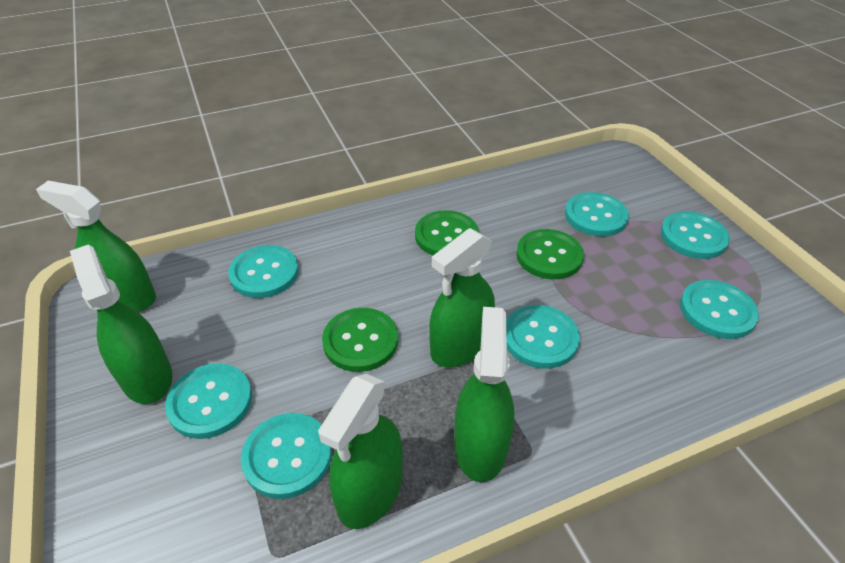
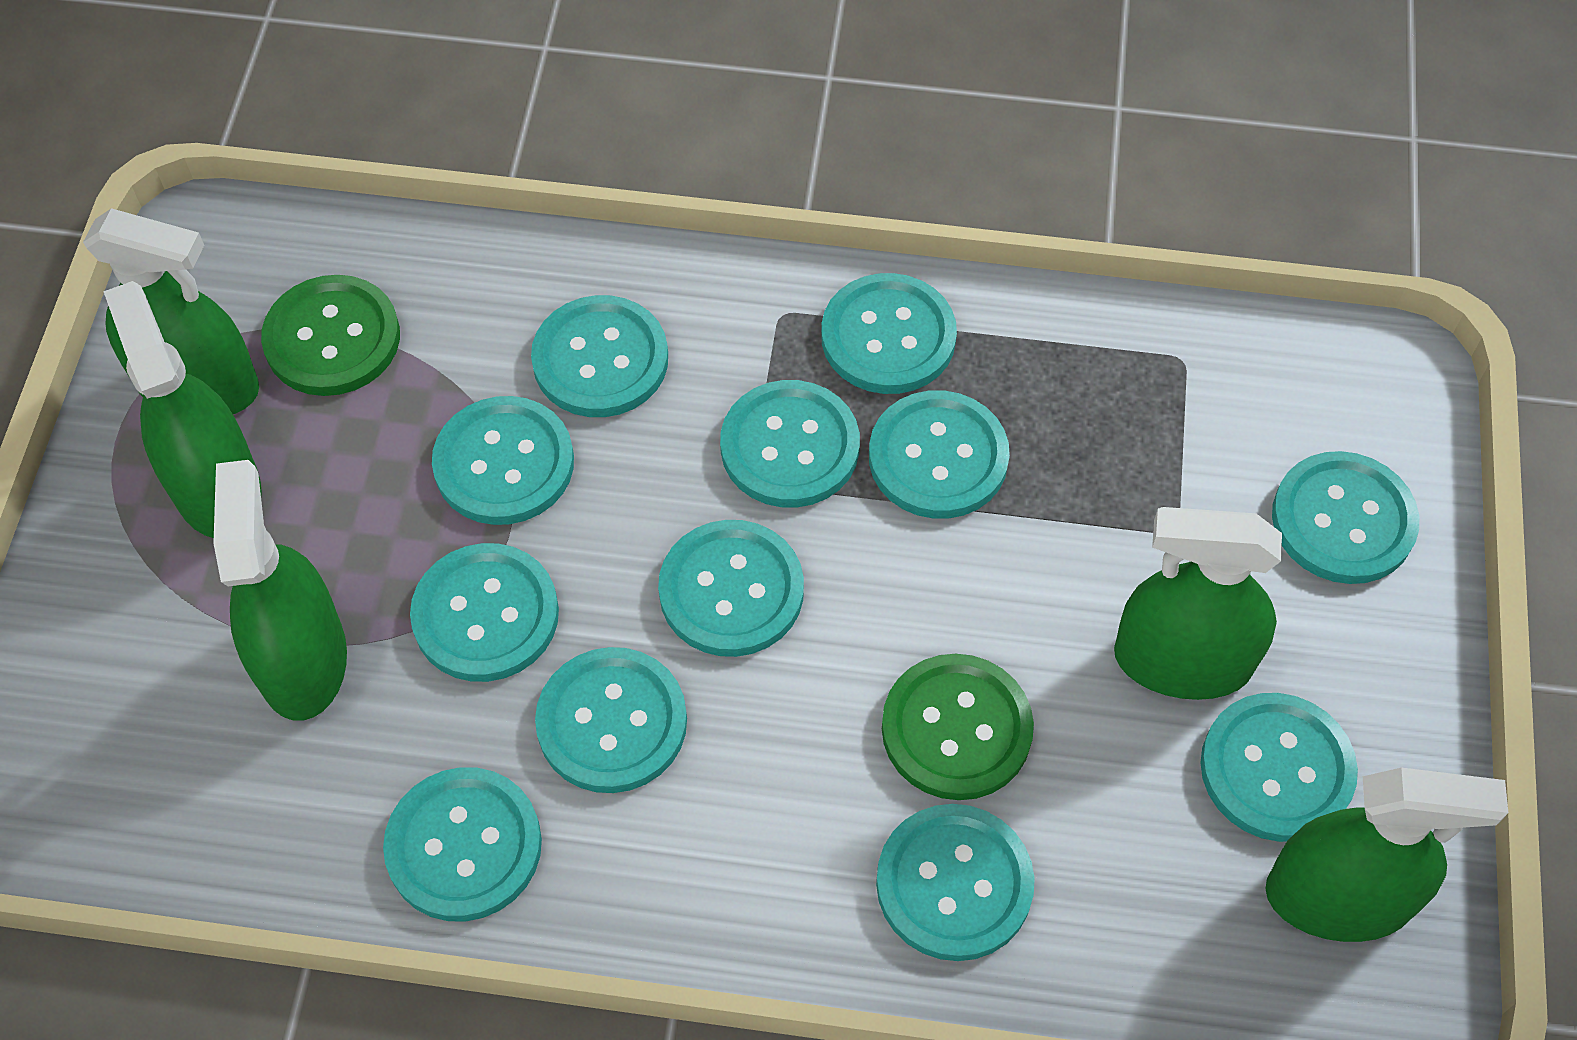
green button: [322,308,398,372] [415,210,479,255] [516,229,584,279] = 3 -> [261,275,400,396] [882,654,1034,800] = 2
turquoise button: [165,363,252,439] [228,245,299,298] [241,413,332,499] [506,305,580,369] [565,192,629,237] [661,211,730,259] [680,280,759,339] = 7 -> [383,767,542,922] [410,543,559,682] [432,396,574,525] [531,295,668,417] [535,647,687,793] [658,520,804,657] [720,380,860,508] [821,273,957,394] [869,390,1010,519] [876,804,1035,961] [1201,693,1358,842] [1272,451,1419,584] = 12

